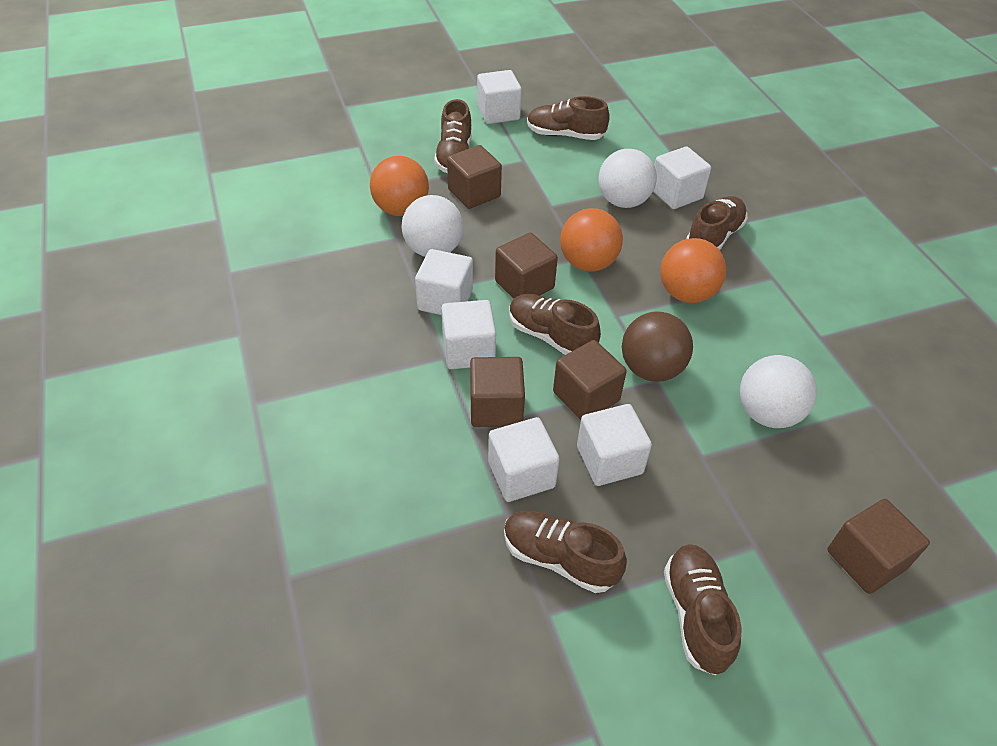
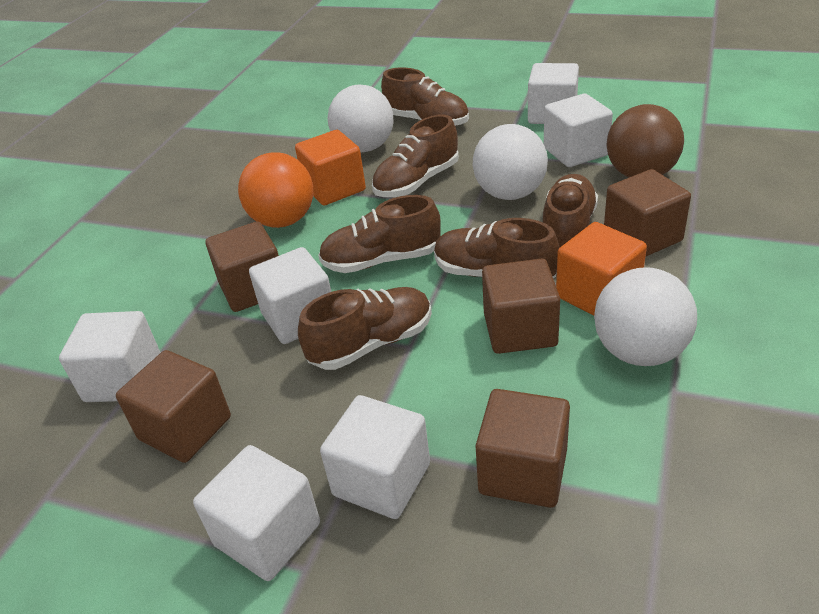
orange ball: [370,156,429,216] [560,208,623,272] [660,238,726,303] = 3 -> [238,152,313,228] = 1
orange cube: none = 0 -> [295,130,366,205] [556,222,647,316] = 2

